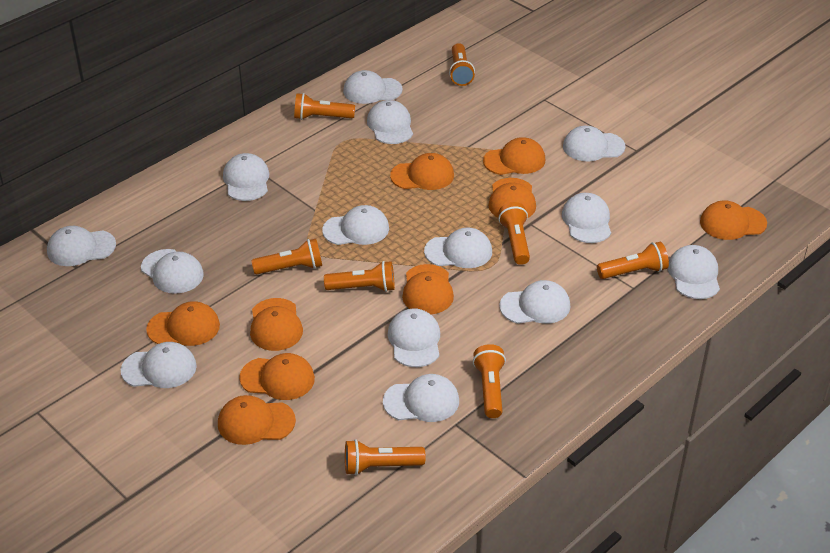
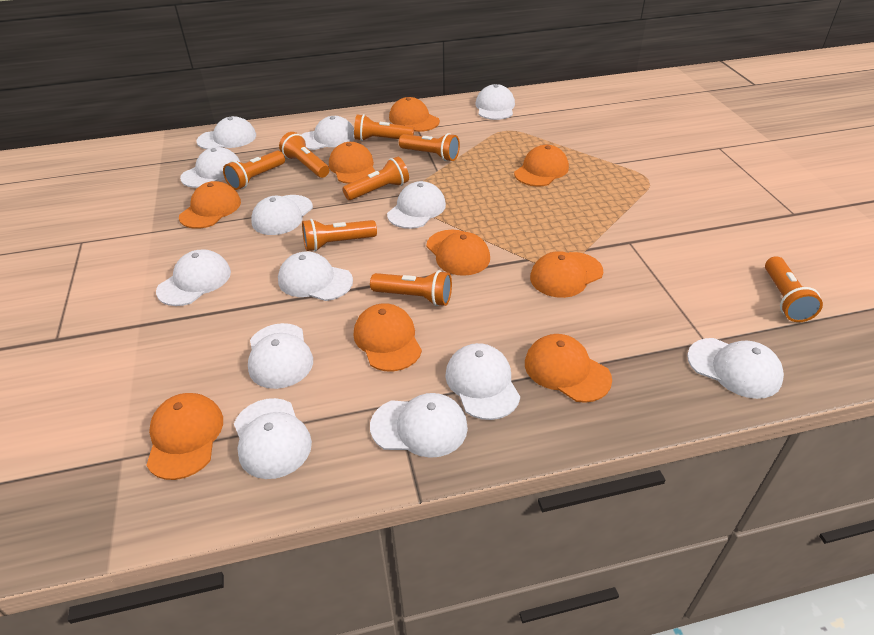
white cap: [47,226,116,266] [121,342,197,388] [141,249,204,294] [223,153,270,201] [322,205,389,245] [343,70,403,104] [367,100,413,144] [383,374,459,422] [388,308,440,367] [424,227,492,268] [499,280,570,324] [562,193,611,243] [563,126,626,161] [668,245,720,299] = 14 -> [156,249,231,306] [180,147,240,188] [197,116,256,149] [234,398,312,479] [248,323,313,389] [251,195,313,235] [278,252,353,301] [302,116,355,150] [370,393,468,458] [387,181,446,229] [445,343,520,420] [475,84,515,120] [687,338,784,399] = 13

